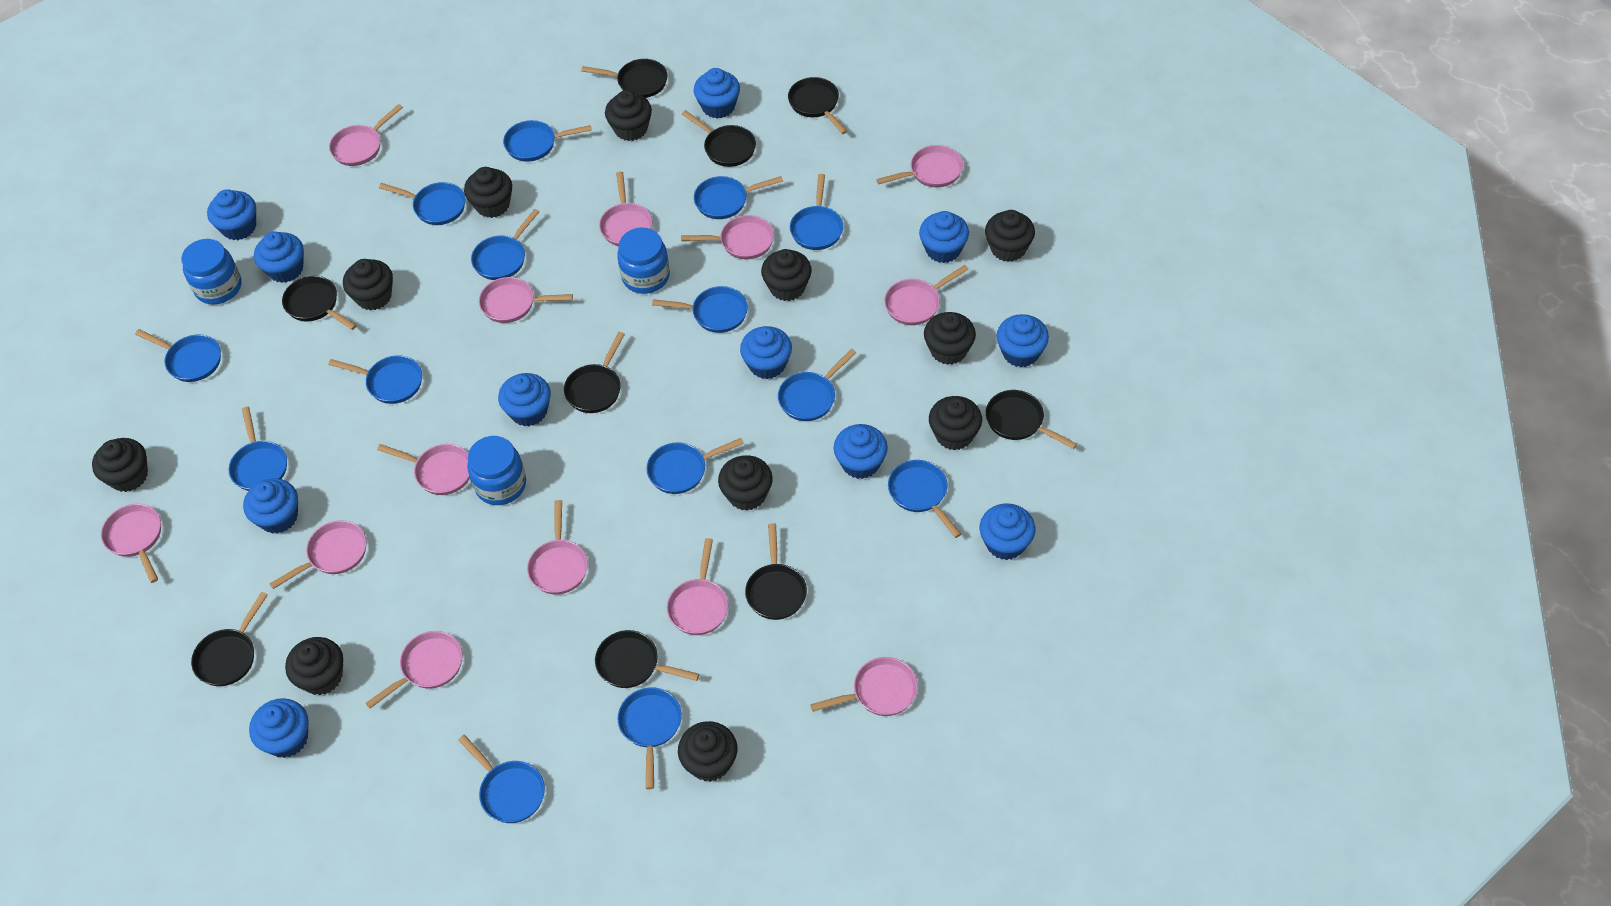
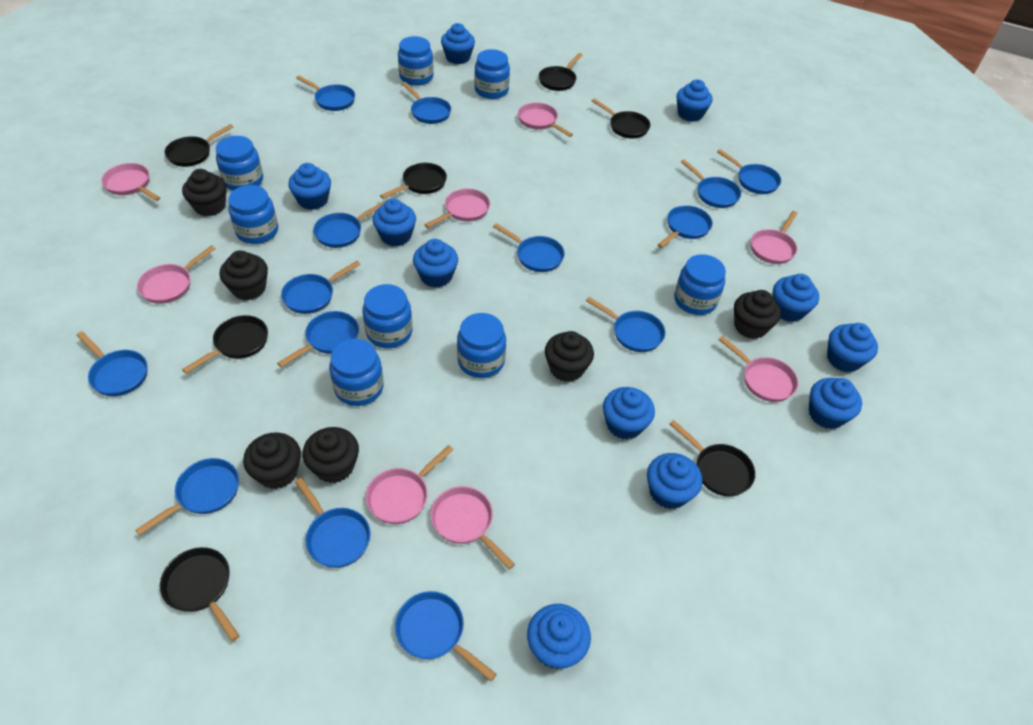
black cupcake: [92,438,148,492] [285,637,343,695] [343,259,393,311] [464,167,512,218] [605,90,652,141] [678,721,737,782] [718,455,773,511] [761,249,812,301] [924,312,976,365] [929,396,982,451] [985,210,1035,262] = 11 -> [182,169,227,216] [219,250,268,300] [243,432,301,489] [303,427,359,483] [545,331,594,382] [734,290,781,339] = 6
black pan: [191,592,268,686] [282,276,357,330] [564,332,625,413] [581,59,668,98] [595,630,699,688] [682,110,756,167] [745,523,807,620] [788,77,847,134] [986,390,1077,449] = 9 -> [160,547,240,642] [164,124,233,167] [182,315,268,374] [380,163,447,199] [539,53,582,91] [592,98,650,139] [670,420,755,497] = 7
blue jar: [181,239,241,304] [467,436,526,505] [617,227,670,294] = 3 -> [216,136,263,191] [228,185,278,244] [329,339,384,406] [362,284,413,348] [398,36,434,86] [457,313,506,378] [474,49,510,99] [674,254,726,315] = 8
pink pan: [101,504,161,583] [270,520,367,589] [329,104,403,166] [366,631,463,708] [377,444,470,495] [479,277,573,323] [527,500,588,594] [599,172,652,246] [667,538,728,635] [681,215,774,259] [810,657,918,716] [876,145,963,187] [884,265,969,325] = 13 -> [101,163,161,201] [137,245,215,304] [366,445,454,524] [425,188,490,228] [431,486,515,570] [518,102,573,137] [718,336,798,402] [751,211,798,264] = 8

